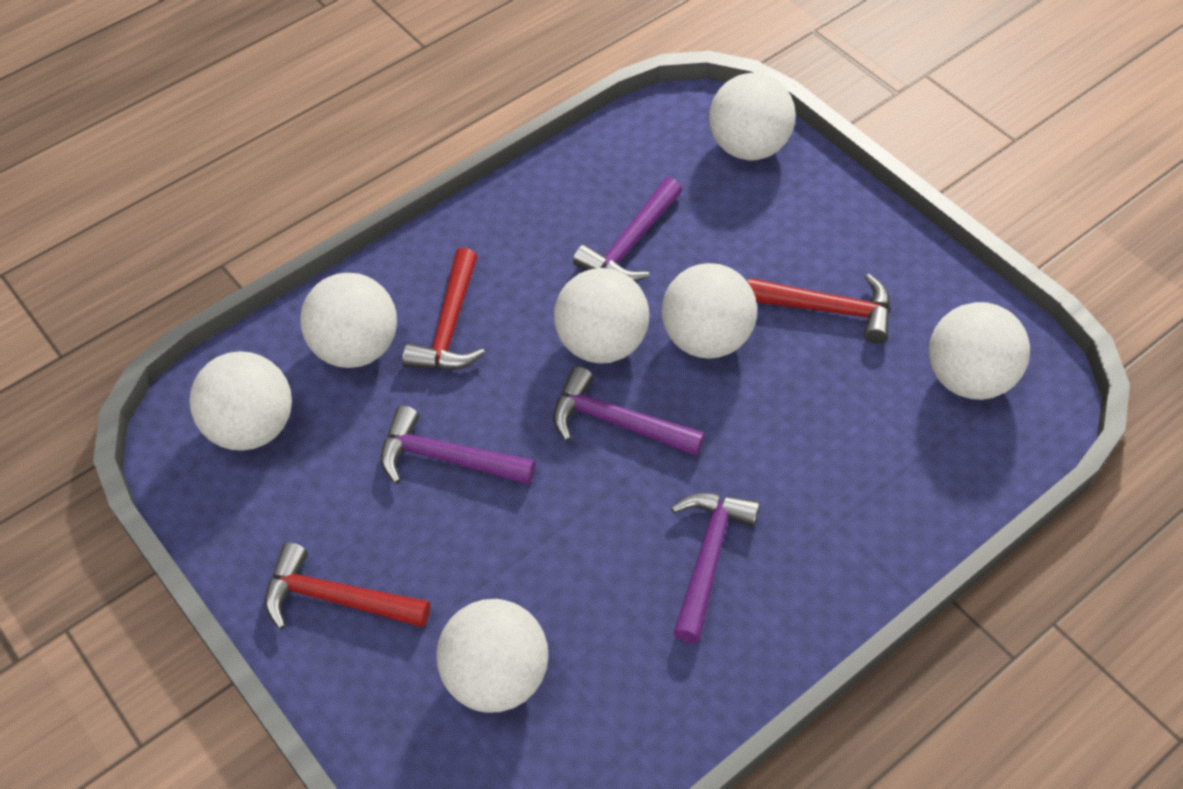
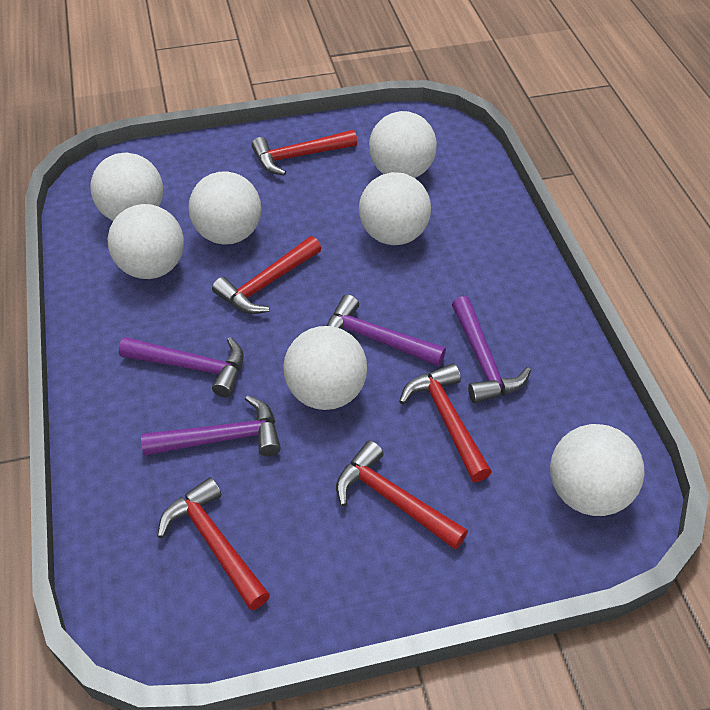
red hammer: [265,542,430,630] [402,248,485,370] [748,274,891,344] = 3 -> [158,477,270,610] [212,236,321,314] [251,130,357,176] [336,441,468,550] [399,363,492,482] = 5

